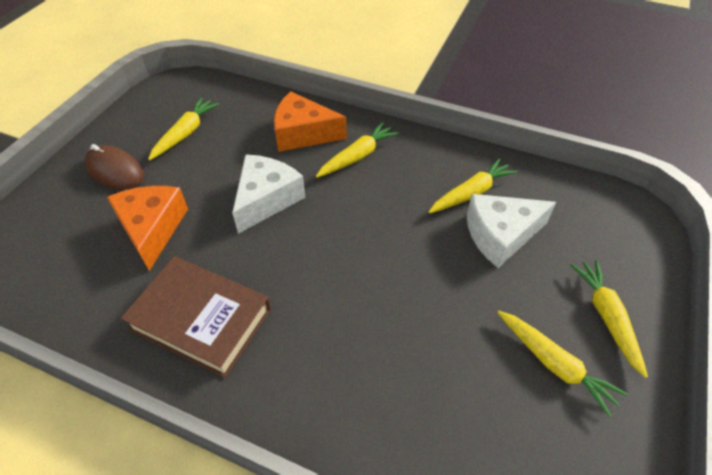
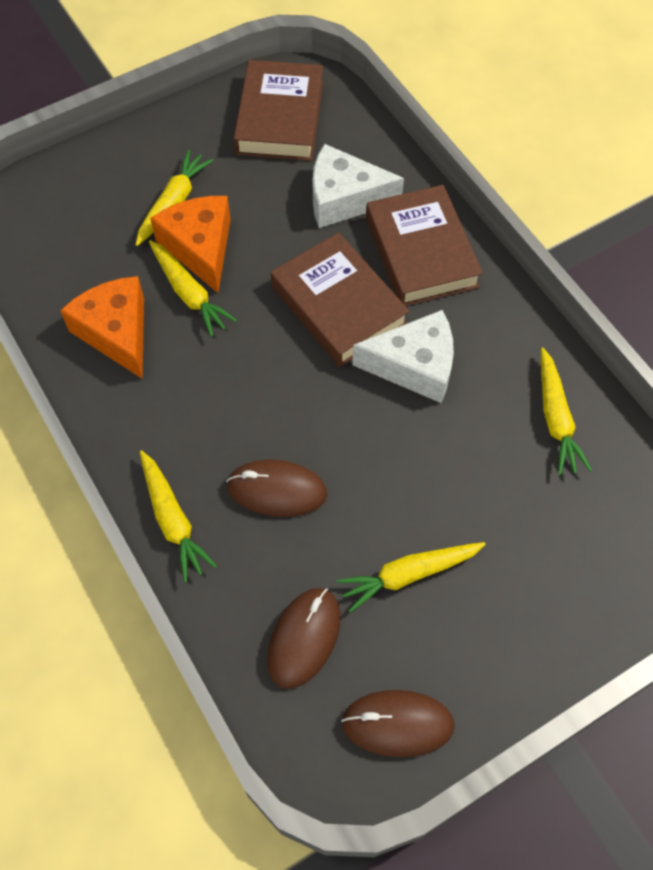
brown book: [121,256,271,378] = 1 -> [234,60,323,161] [271,232,410,367] [366,185,483,306] = 3
brown mouse: [85,144,144,189] = 1 -> [226,459,327,517] [267,588,341,689] [341,690,455,757] = 3

